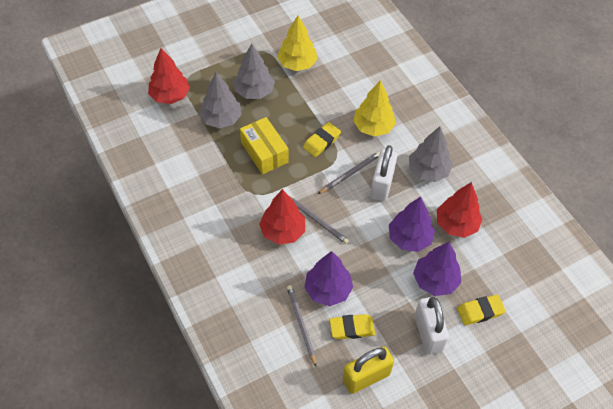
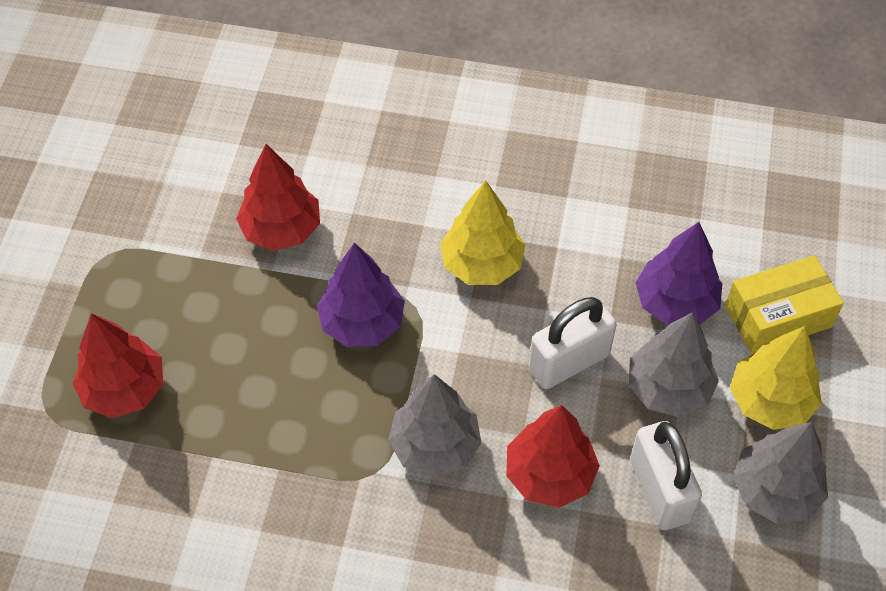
grey pencil: [287,285,316,366] [289,196,349,244] [318,152,380,194] = 3 -> none = 0
purple tree: [304,251,353,306] [389,197,435,252] [413,242,461,296] = 3 -> [317,243,405,347] [636,222,722,326] = 2
yellow eraser: [303,122,341,157] [329,314,375,340] [457,295,506,325] = 3 -> none = 0
yellow padlock: [343,346,394,394] = 1 -> none = 0

